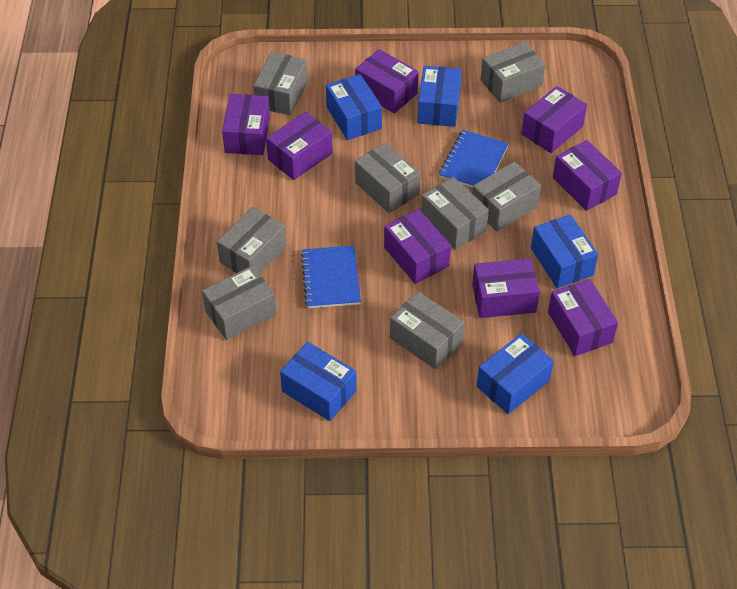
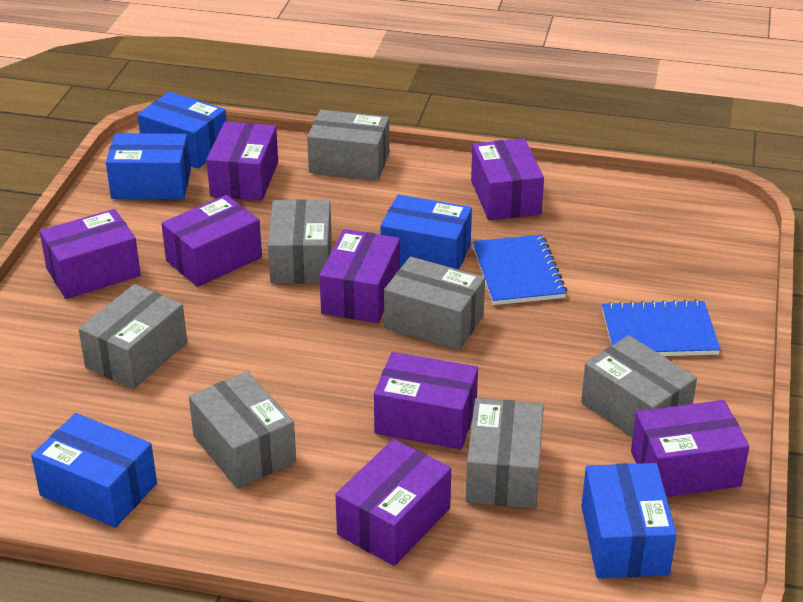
grey box: [202,266,277,340] [217,207,287,274] [254,52,308,115] [355,143,420,213] [390,291,464,369] [421,177,489,250] [472,161,541,231] [481,42,546,103] = 8 -> [78,284,187,389] [189,371,296,489] [268,199,332,284] [307,110,389,181] [384,257,485,350] [466,398,544,508] [581,335,697,437] = 7

